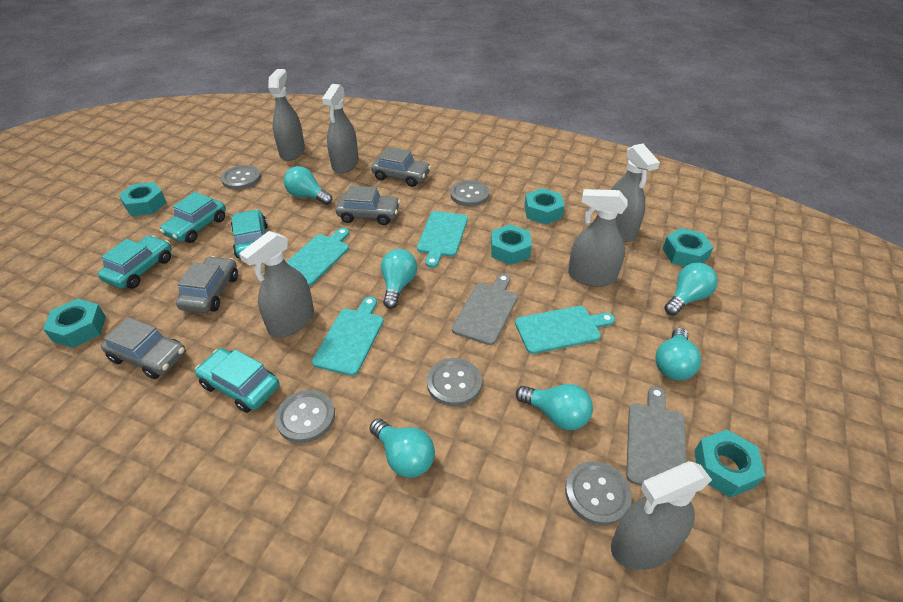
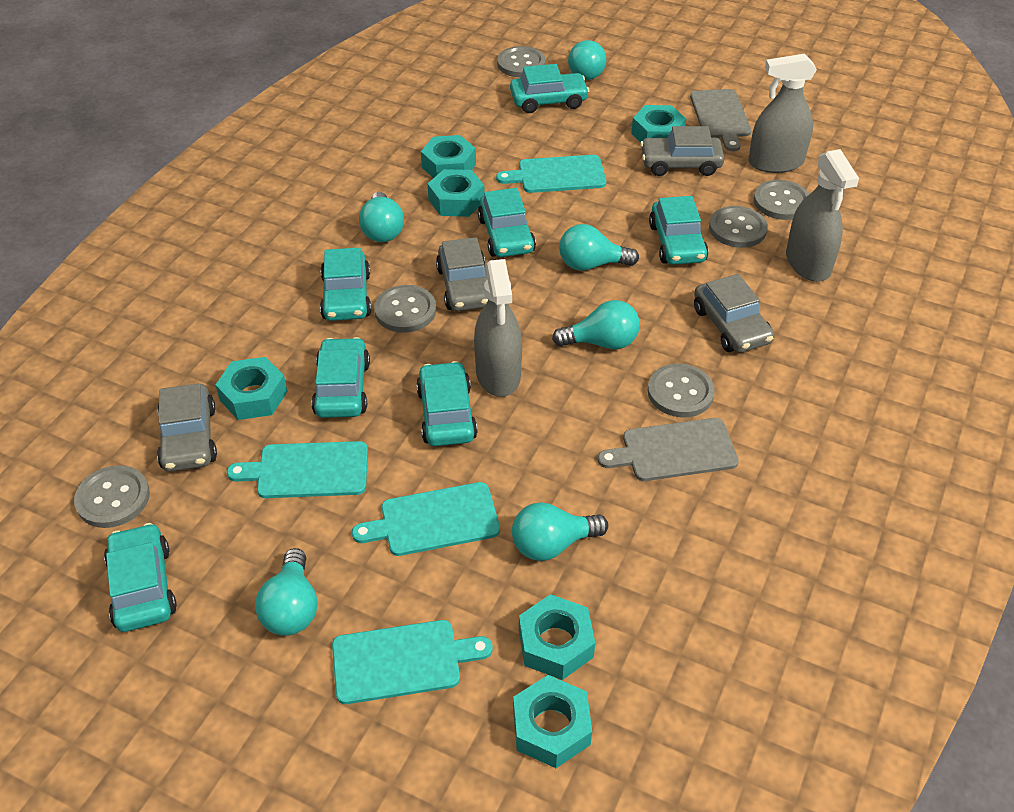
grey button: [221,165,261,190] [275,390,335,443] [427,358,482,406] [450,180,489,207] [565,461,632,526] = 5 -> [74,465,150,528] [374,285,436,333] [497,46,546,77] [648,364,715,417] [709,206,768,248] [754,180,809,220] = 6
grey spray bottle: [239,231,314,338] [268,69,305,161] [322,84,359,174] [568,189,627,287] [611,144,660,242] [611,461,712,570] = 6 -> [474,259,522,397] [748,54,817,173] [786,149,859,282] = 3
turquoise car: [98,235,172,289] [160,192,226,243] [195,348,279,413] [231,209,268,258] = 4 -> [104,523,177,632] [311,337,370,418] [320,247,371,321] [416,361,478,446] [478,188,536,257] [510,64,589,113] [649,196,708,265] = 7

